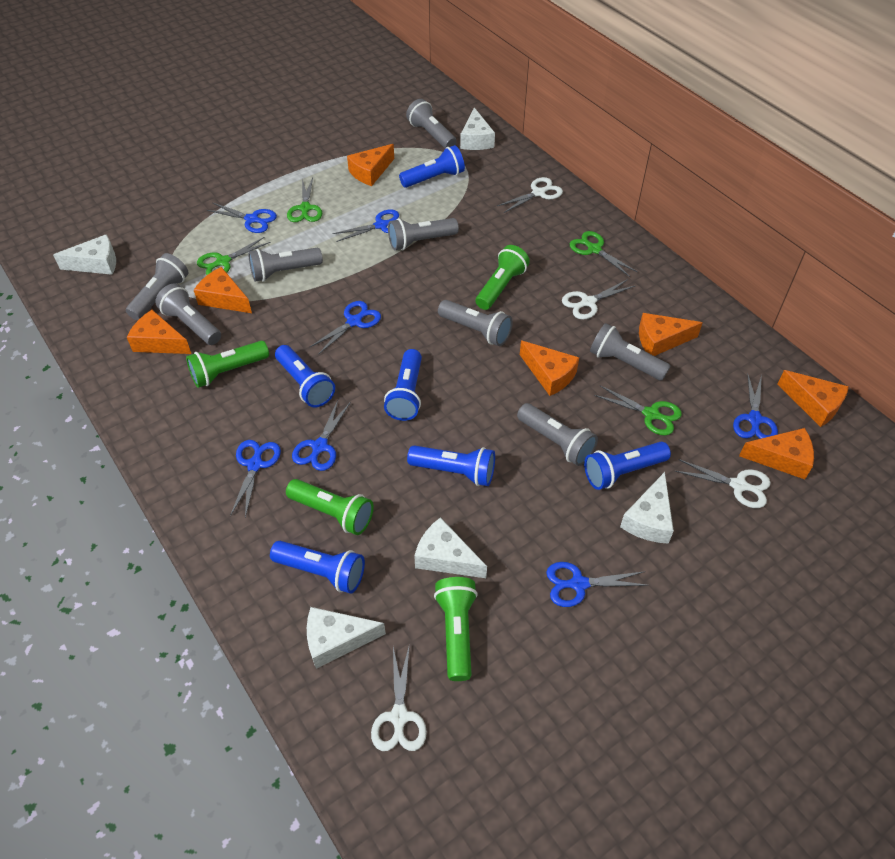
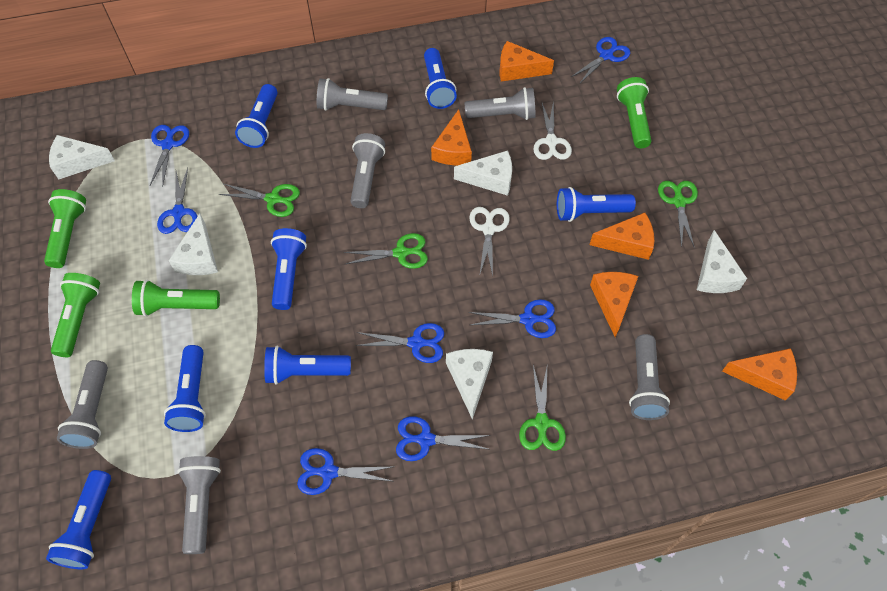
blue flashlight: [270,541,365,594] [275,345,335,407] [384,349,422,421] [399,145,465,188] [407,446,495,486] [584,442,671,490] = 6 -> [46,470,111,569] [164,345,206,432] [235,84,278,148] [264,346,351,385] [271,228,307,310] [424,48,457,109] [557,187,636,222] = 7
grey flashlight: [126,253,188,320] [155,284,221,345] [248,248,323,282] [388,218,459,250] [406,99,457,148] [438,300,513,346] [517,403,598,466] [590,323,670,380] = 8 -> [57,360,108,449] [178,456,221,554] [317,78,388,111] [351,133,385,208] [465,87,536,120] [629,334,670,420] = 6
orange cheese: [127,310,191,354] [194,267,252,313] [347,144,394,186] [520,340,579,396] [639,313,703,356] [739,428,814,479] [778,370,849,427] = 7 -> [431,109,472,165] [500,41,554,82] [589,213,654,260] [590,272,638,337] [722,348,797,400] = 5
white scissors: [371,647,427,751] [497,177,563,213] [562,279,635,319] [675,459,770,508] = 4 -> [469,207,510,276] [533,100,572,160] = 2

